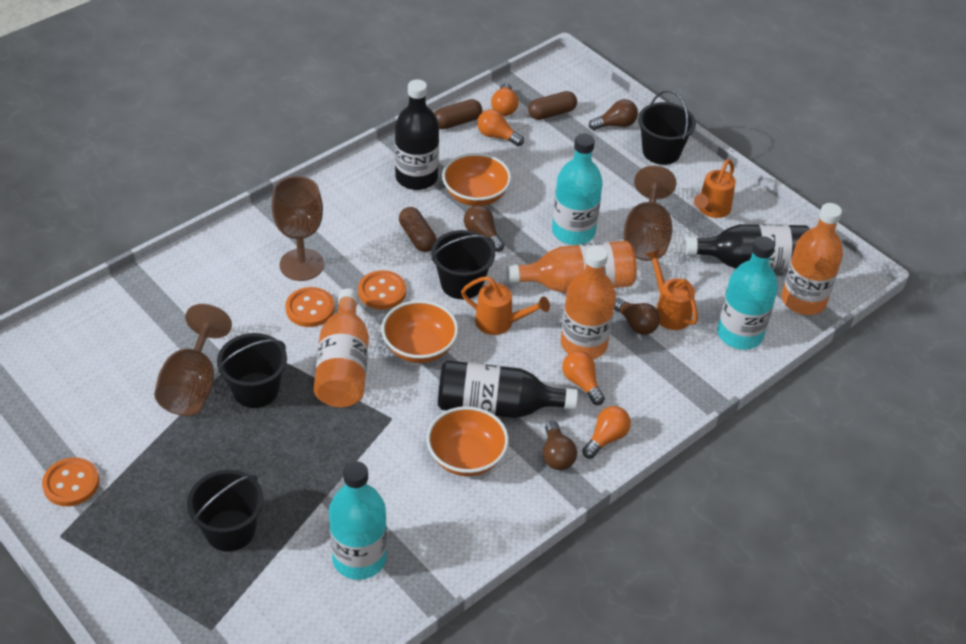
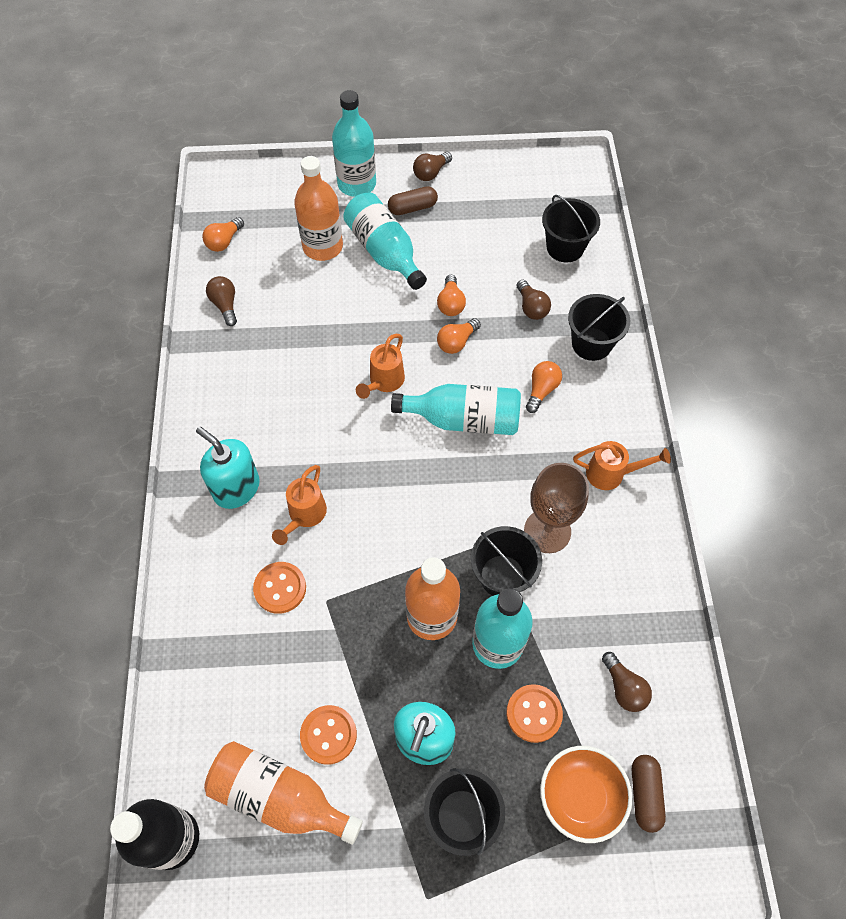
black bottle: [395,79,439,190] [438,360,578,418] [685,224,810,271] = 3 -> [110,799,199,870] = 1
brown capsule: [399,207,437,252] [434,99,482,129] [528,91,577,120] = 3 -> [388,186,438,215] [632,755,666,833] = 2
brown goblet: [154,304,232,416] [272,176,324,281] [624,165,676,261] = 3 -> [524,463,589,553] = 1
orange bottle: [314,288,369,407] [506,241,637,293] [561,246,616,359] [781,203,843,315] = 4 -> [204,741,363,845] [294,156,343,261] [405,557,460,640] = 3
orange bowl: [381,300,459,363] [426,406,509,476] [442,153,511,206] = 3 -> [540,746,633,843] = 1
turquoise bottle: [329,461,387,580] [552,134,603,245] [717,236,778,350] = 3 -> [332,90,376,197] [343,192,427,290] [391,384,521,435] [472,588,533,669] = 4
turquoise soap dispenser: none = 0 -> [196,427,260,509] [394,702,456,765] = 2

